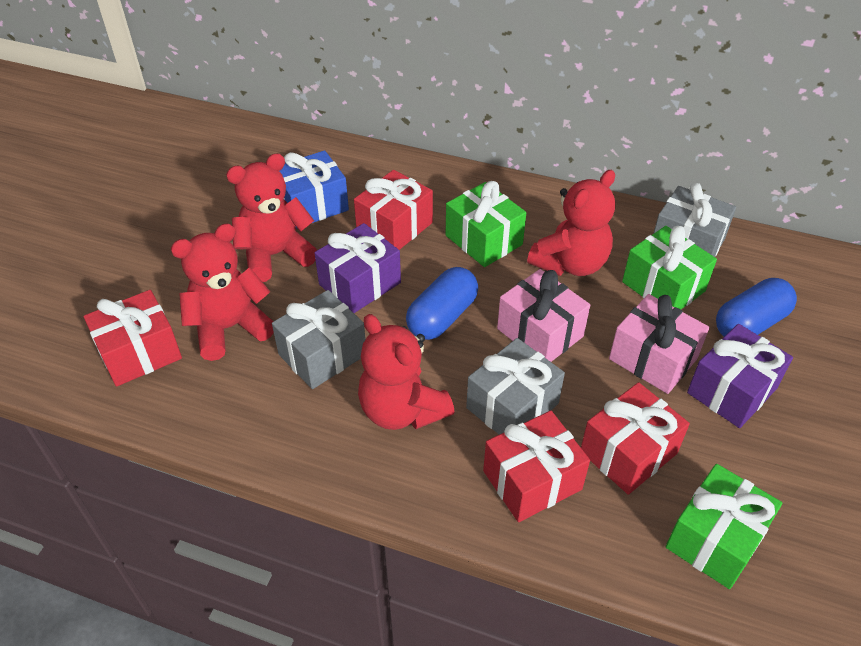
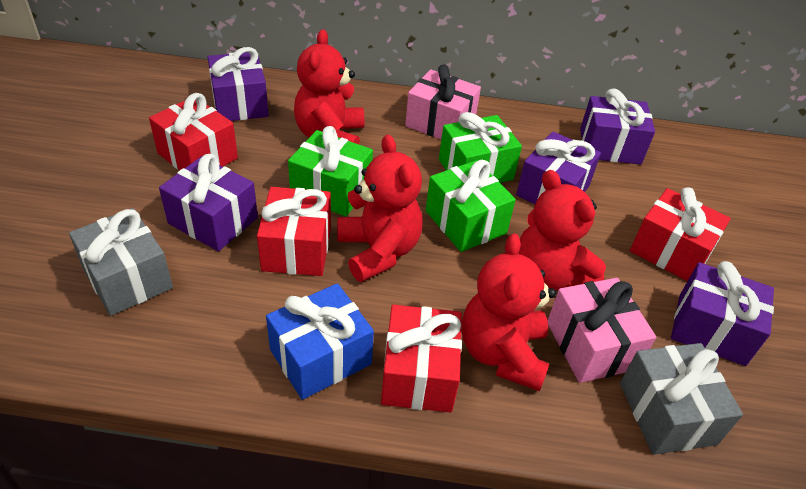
blue capsule: [406,267,478,340] [716,278,797,337] = 2 -> none = 0
grey gift: [272,290,366,389] [466,338,565,435] [653,183,736,257] = 3 -> [69,208,173,316] [620,343,743,455] = 2
purple gift: [314,223,401,313] [687,324,793,428] = 2 -> [159,154,258,251] [208,47,269,121] [516,131,601,204] [580,89,655,165] [671,261,774,366] = 5

